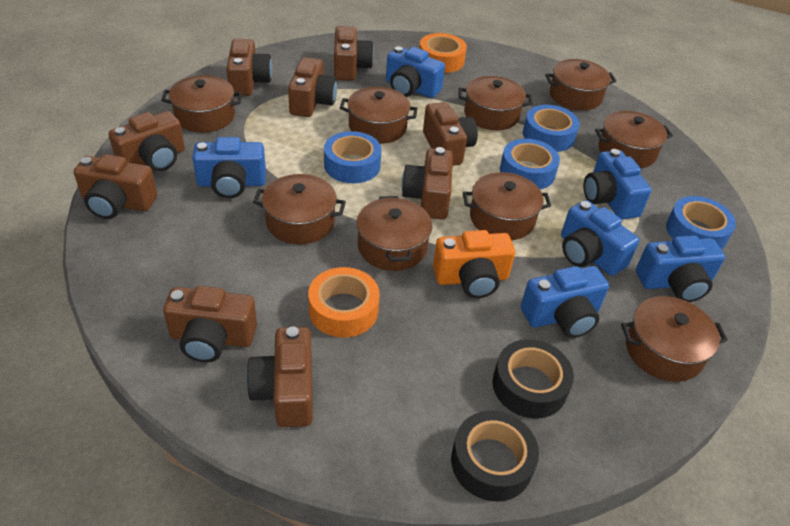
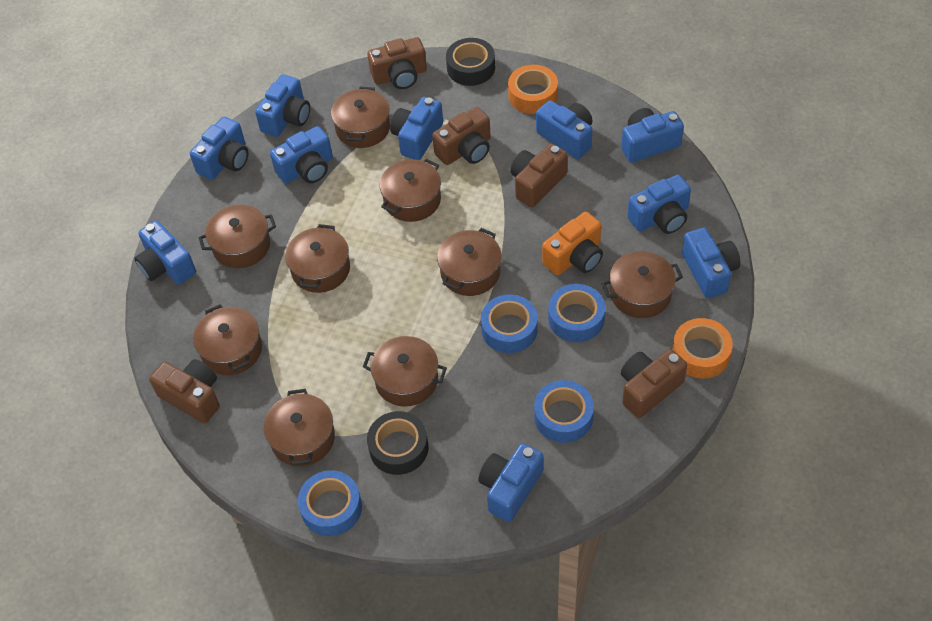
blue camera: [192,137,266,198] [386,46,445,98] [521,266,609,338] [561,200,639,276] [583,149,652,220] [636,236,725,302] = 6 -> [134,221,196,284] [190,117,249,180] [255,74,310,137] [270,126,333,183] [390,97,443,160] [478,443,543,522] [536,100,592,159] [621,108,684,163] [627,175,691,234] [682,228,740,298] = 10
brown camera: [74,154,157,219] [108,111,185,171] [163,286,257,362] [226,39,272,96] [246,326,313,427] [288,57,337,117] [334,26,374,81] [402,147,453,220] [423,102,478,166] = 9 -> [149,359,220,423] [367,37,427,89] [432,107,491,165] [511,144,568,207] [621,349,687,418] = 5

